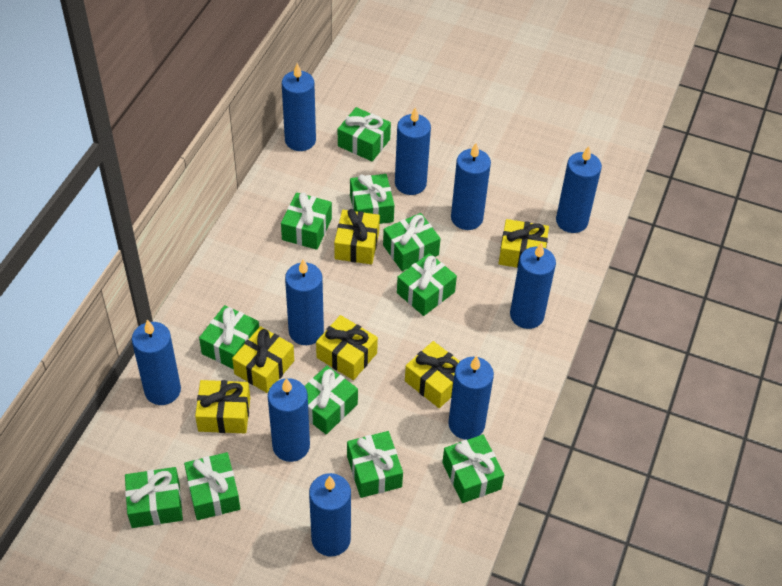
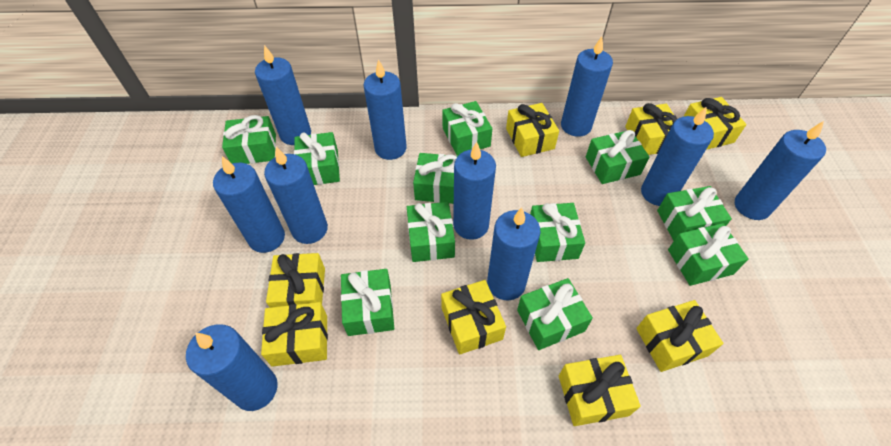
yellow gift: [195,380,250,433] [232,326,294,393] [316,315,378,380] [334,209,380,264] [405,341,460,408] [498,219,549,268] = 6 -> [261,302,328,367] [266,253,325,308] [441,280,506,355] [506,103,559,157] [559,355,641,426] [625,103,677,155] [636,300,723,372] [684,97,746,150] = 8

